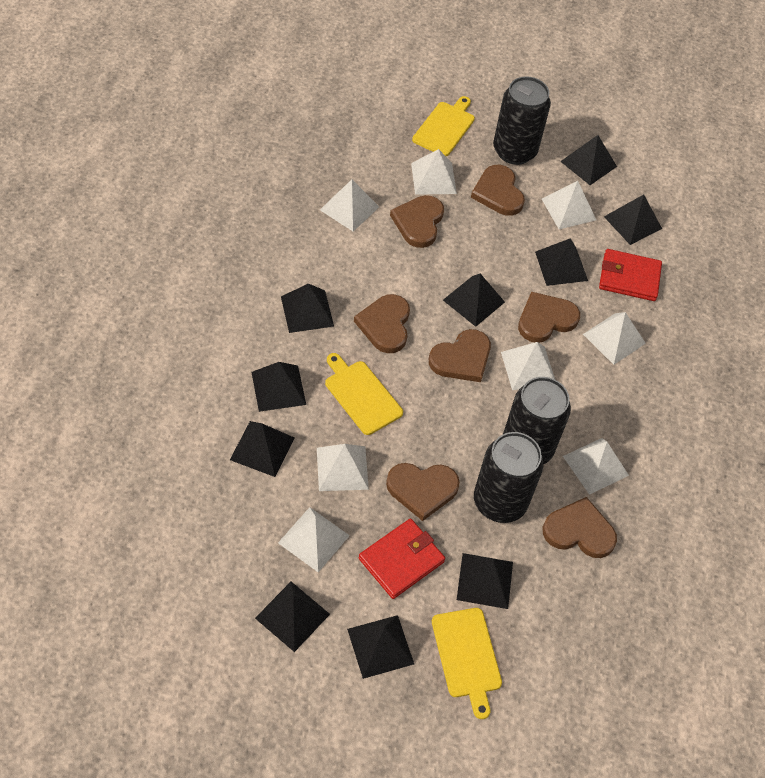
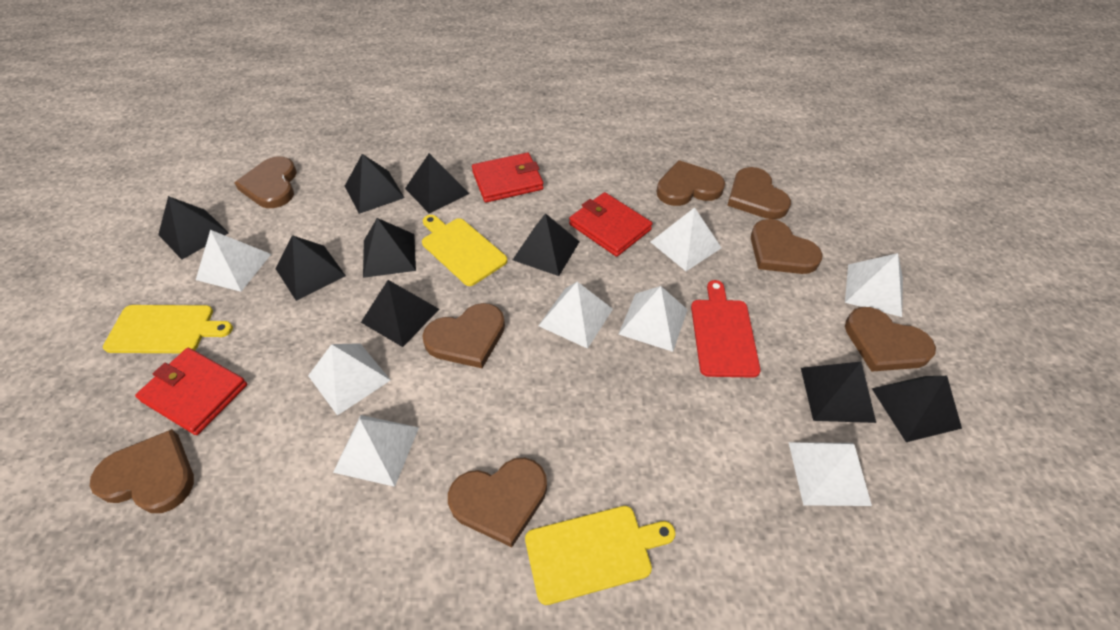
black can: [474,432,543,523] [493,76,551,165] [503,377,571,465] = 3 -> none = 0
black pyramid: [230,421,294,477] [251,362,306,412] [255,582,330,652] [281,284,334,333] [347,615,414,679] [443,273,505,327] [457,553,513,609] [535,238,588,286] [560,135,617,185] [604,195,662,245] = 10 -> [158,196,229,259] [276,235,346,301] [345,154,404,214] [361,280,439,347] [363,218,416,278] [405,153,469,214] [513,213,580,276] [801,361,876,423] [871,376,962,442] = 9
brown heart: [354,294,410,353] [386,463,460,521] [390,195,444,248] [429,329,491,382] [471,165,525,216] [518,292,580,343] [543,497,617,558] = 7 -> [90,429,194,513] [235,156,297,208] [422,303,505,368] [448,458,547,547] [656,160,725,206] [727,167,791,219] [751,219,823,274] [845,307,936,372] = 8
red cutting board: none = 0 -> [691,280,761,377] = 1
red wallet: [359,519,445,599] [599,249,662,301] = 2 -> [135,348,247,435] [472,153,544,203] [569,192,652,257] = 3

